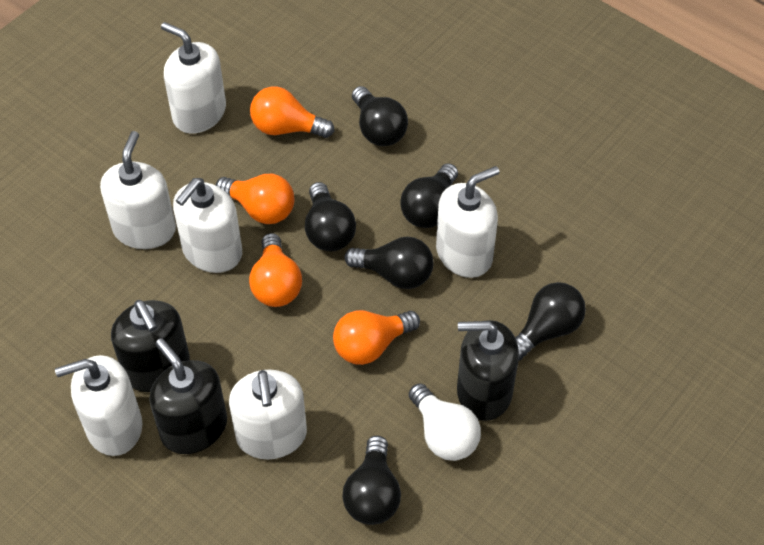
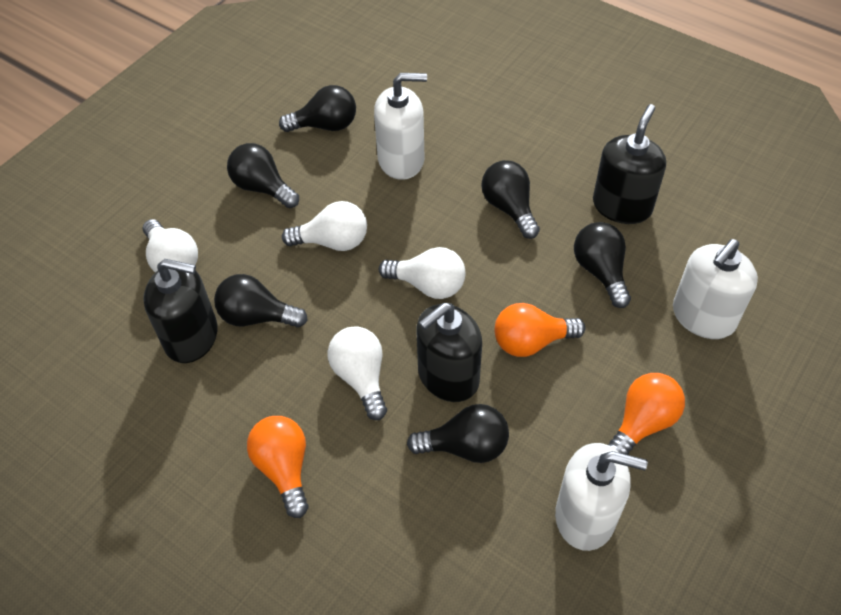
orange light bulb: [216,174,295,224] [249,233,302,307] [250,87,334,138] [333,310,420,365] = 4 -> [247,416,308,518] [495,303,585,357] [608,373,685,455] = 3
white light bulb: [409,383,481,461] = 1 -> [143,219,198,273] [282,201,367,251] [328,326,387,420] [379,247,466,299] = 4
white soap dispenser: [55,355,142,456] [100,131,176,249] [161,22,226,134] [173,178,242,273] [229,370,307,459] [436,166,499,278] = 6 -> [374,73,427,180] [555,443,648,551] [673,239,758,339] = 3

